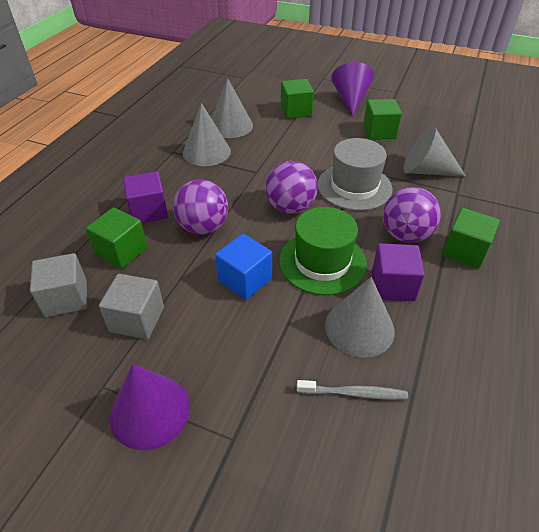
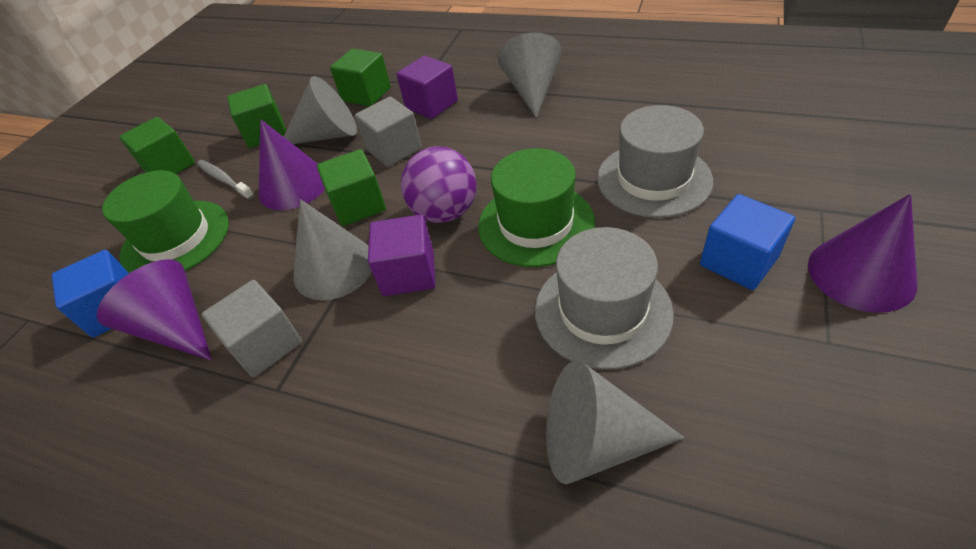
blue cube: [215,234,272,300] = 1 -> [52,250,129,338] [700,194,795,290] = 2
green hat: [279,207,367,295] = 1 -> [102,170,229,273] [478,148,595,267] = 2
grey hat: [318,138,392,211] = 1 -> [535,227,674,370] [597,105,713,218] = 2
purple ball: [173,179,228,234] [265,161,318,214] [383,187,441,243] = 3 -> [401,146,477,223] = 1
purple cone: [110,364,190,450] [331,62,374,116] = 2 -> [97,259,212,360] [259,119,325,210] [808,194,917,313] = 3

